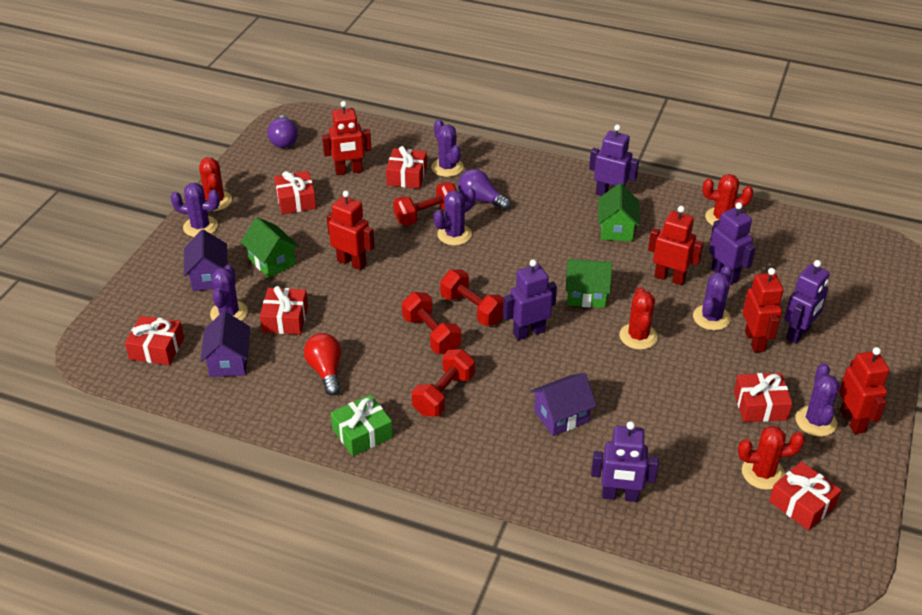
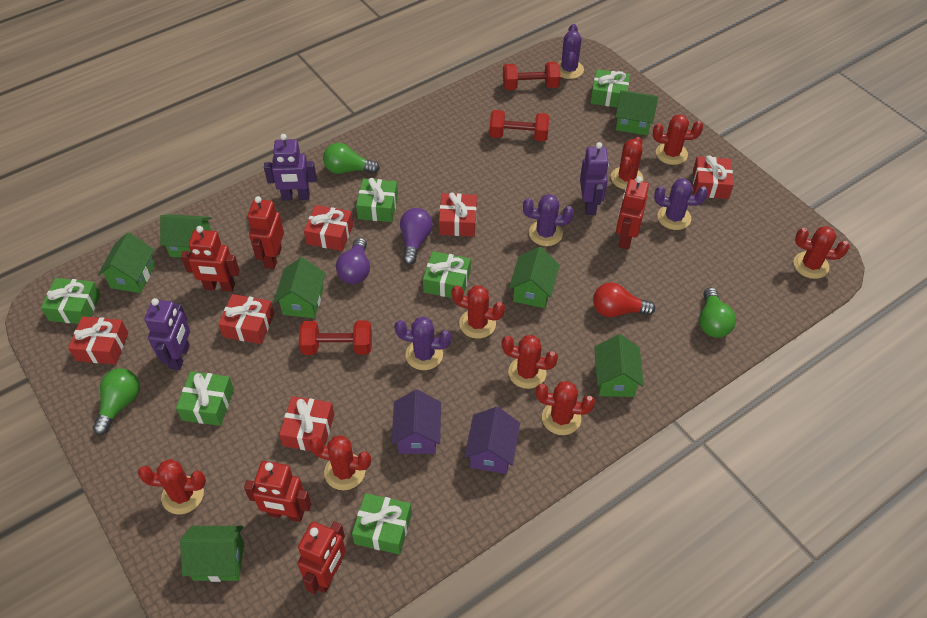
green gift: [331,394,393,456] = 1 -> [41,278,101,324] [176,371,234,426] [352,493,412,555] [356,178,398,222] [423,251,471,298] [590,69,630,107] = 6
green house: [241,217,299,278] [566,259,612,308] [598,183,640,242] = 3 -> [98,232,155,293] [160,214,212,257] [180,526,244,582] [274,257,326,318] [509,247,560,308] [594,334,644,397] [616,90,658,135] = 7
green light bulb: none = 0 -> [93,368,140,435] [323,143,380,174] [699,288,736,338] = 3
purple cactus: [170,182,220,237] [210,265,248,321] [431,119,464,177] [434,187,476,245] [693,265,732,330] [795,363,840,436] = 6 -> [394,317,451,370] [523,194,574,246] [558,24,584,79] [654,178,708,230] = 4
purple house: [184,230,227,291] [200,311,250,377] [530,373,596,436] = 3 -> [392,390,441,454] [464,407,520,474] = 2
purple robot: [503,259,557,340] [589,125,639,196] [591,421,659,502] [709,202,756,285] [785,260,830,344] = 5 -> [144,298,190,370] [264,134,317,201] [580,142,609,215] = 3
red cactus: [199,157,232,211] [619,287,658,350] [702,174,753,225] [738,425,805,490] = 4 -> [138,459,206,515] [309,435,371,490] [451,285,505,339] [502,335,558,389] [536,381,595,435] [611,137,643,189] [653,114,703,165] [793,226,849,279] = 8
red dumbbell: [393,182,457,226] [402,292,461,354] [412,349,475,417] [440,269,504,326] = 4 -> [299,321,372,355] [489,110,549,141] [503,62,561,90] = 3

